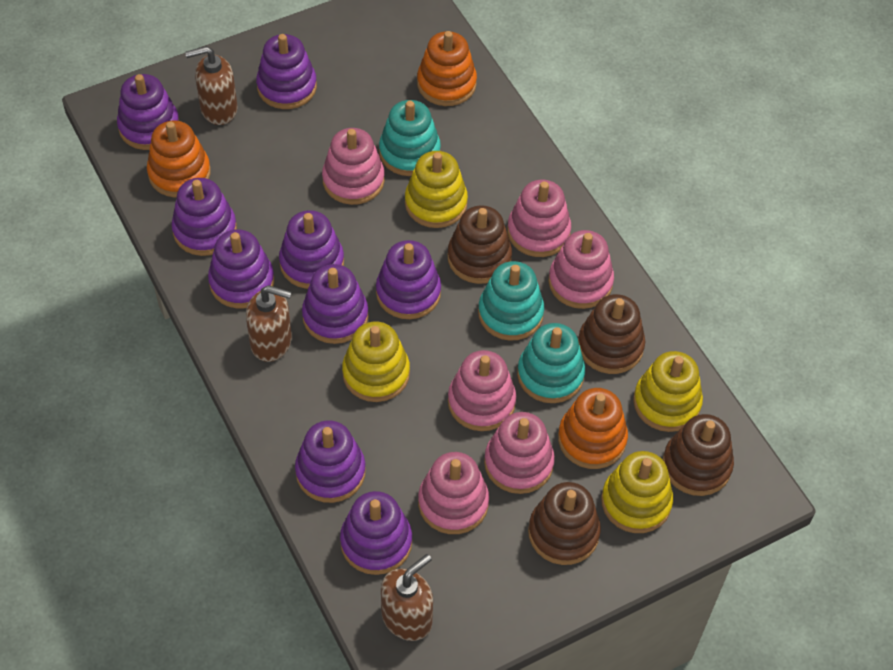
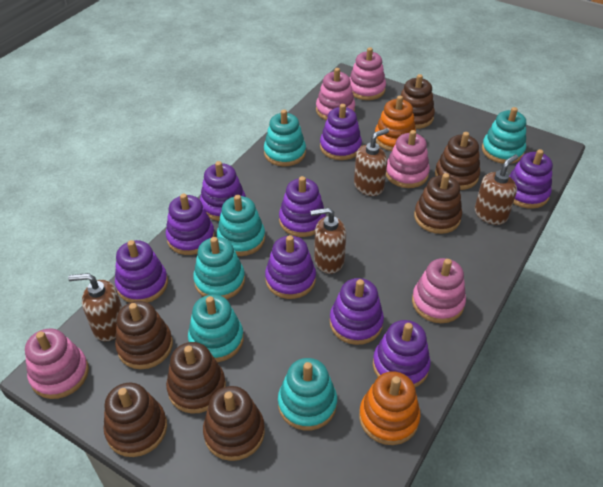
brown soap dispenser: [185,46,238,125] [246,285,292,362] [381,554,433,641] = 3 -> [68,273,122,341] [311,207,346,274] [354,128,389,196] [475,154,518,225] = 4
brown stacking toy: [448,205,512,284] [528,482,601,565] [578,294,645,374] [663,414,734,496] = 4 -> [104,383,167,457] [115,301,173,369] [166,342,226,414] [203,386,265,461] [401,74,435,129] [414,173,462,234] [435,132,480,190] = 7
orange stacking toy: [147,121,211,198] [417,31,477,106] [558,388,628,469] = 3 -> [359,371,420,445] [375,96,416,151] = 2
pink stacking toy: [322,128,385,205] [418,452,489,534] [448,350,516,431] [484,412,555,494] [507,179,571,257] [548,230,614,309] = 6 -> [25,328,89,399] [316,68,355,120] [350,47,386,100] [386,130,430,188] [412,258,466,323] = 5
turquoise stacking toy: [379,100,441,176] [478,261,544,341] [517,323,585,403] = 3 -> [188,295,244,362] [193,237,245,299] [217,195,265,256] [264,110,306,166] [278,358,337,431] [482,107,526,164] = 6
yellow stacking toy: [342,322,410,402] [405,151,468,228] [601,451,673,533] [633,351,703,432] = 4 -> none = 0

